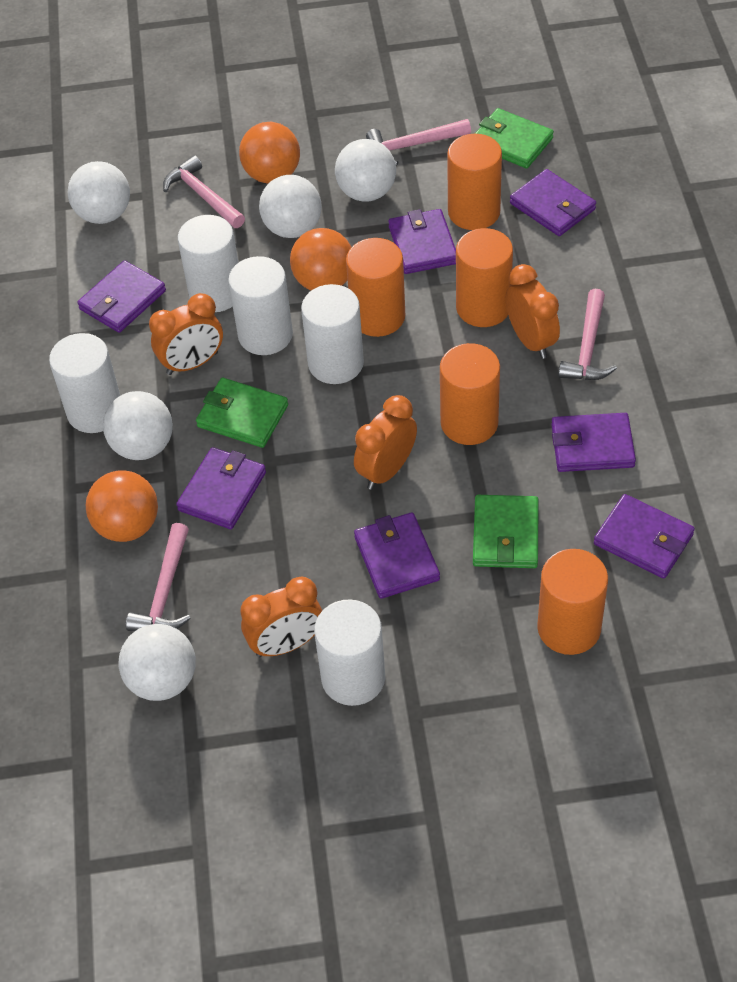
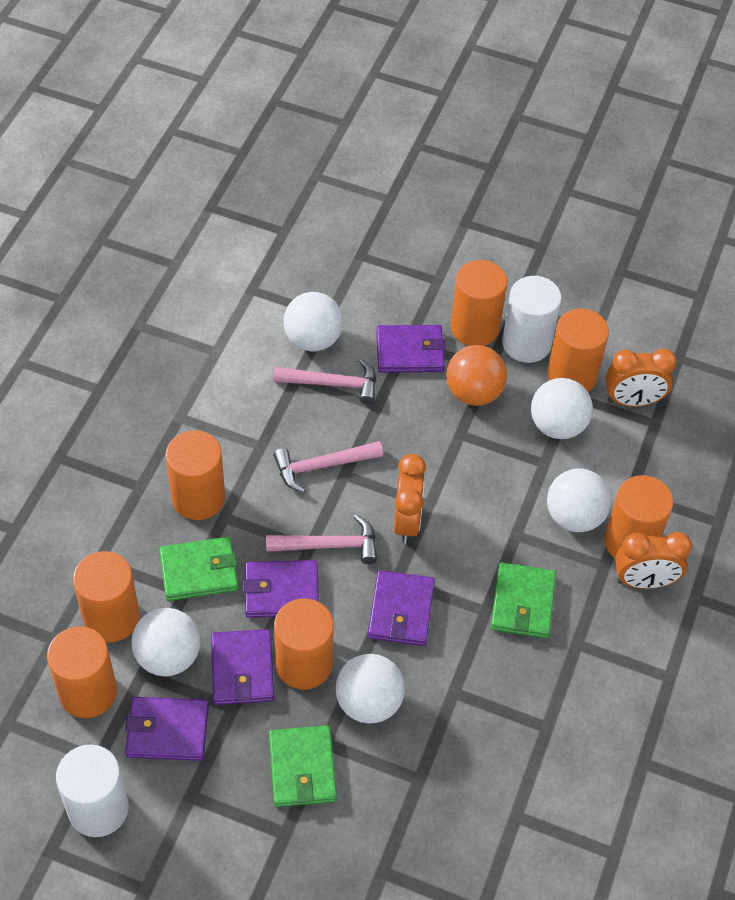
orange ball: [86,470,158,542] [239,122,300,184] [290,228,351,291] = 3 -> [446,345,507,406] = 1
orange clock: [149,293,223,375] [240,576,322,657] [354,395,417,490] [506,264,560,359] = 4 -> [394,454,426,543] [606,349,677,407] [615,532,692,589] = 3
orange cylinder: [346,238,405,337] [440,343,500,445] [447,134,502,230] [456,228,513,327] [537,549,608,655] = 5 -> [47,626,117,718] [73,551,140,642] [165,430,225,520] [274,598,334,690] [450,260,507,346] [547,308,609,392] [604,475,673,558] = 7
pink hammer: [126,523,191,631] [163,155,245,228] [366,119,471,165] [558,288,617,380] = 4 -> [266,514,377,564] [273,359,376,405] [273,441,383,493] = 3
purple wallet: [77,260,166,333] [176,447,266,529] [354,512,440,599] [388,209,456,274] [510,169,596,236] [551,413,636,472] [594,494,695,578] = 7 -> [125,697,209,761] [211,629,274,705] [243,560,319,618] [368,570,435,646] [376,325,446,373] = 5
white cylinder: [49,333,121,433] [178,215,238,312] [228,256,293,355] [301,284,364,384] [314,599,385,706] = 5 -> [56,745,129,837] [502,276,562,363] = 2

